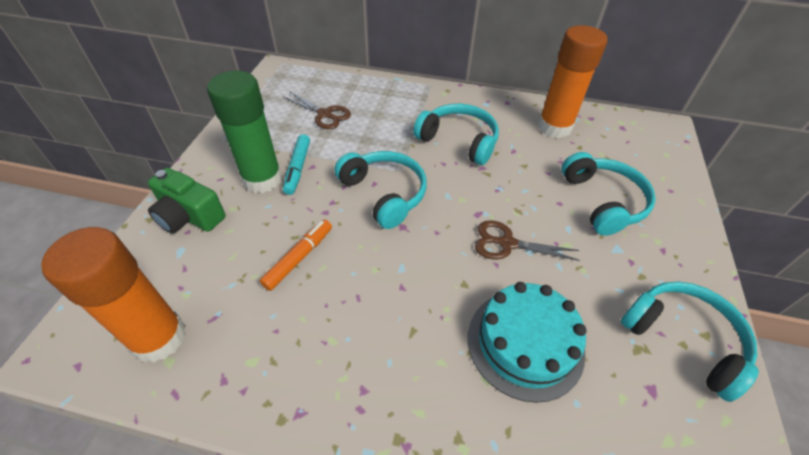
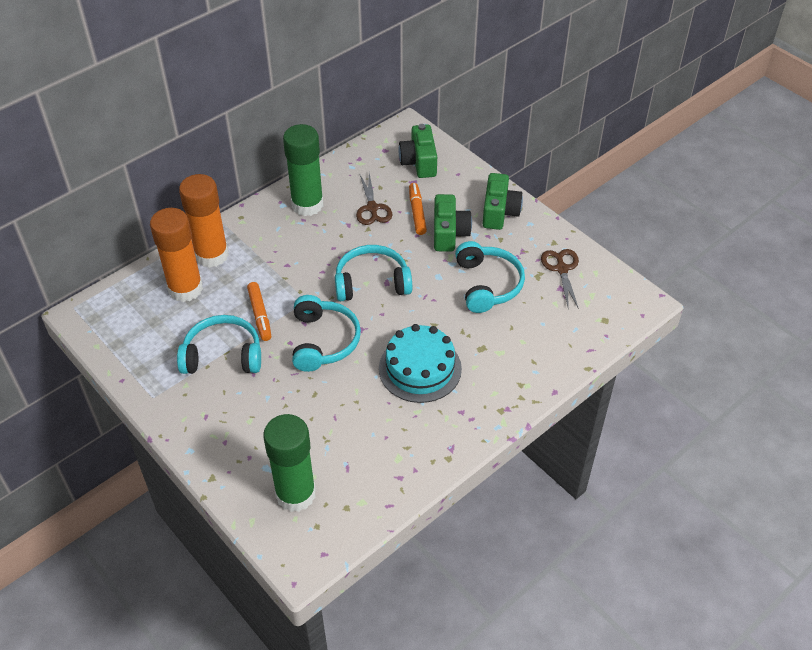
green camera: [148,168,226,234] = 1 -> [398,124,437,178] [434,194,472,252] [483,173,523,230] = 3
green glue stick: [207,71,282,193] = 1 -> [263,414,316,512] [283,124,324,216] = 2
orange marker: [259,220,332,291] = 1 -> [247,282,271,341] [409,183,427,235] = 2
turquoise marker: [283,134,310,195] = 1 -> none = 0

